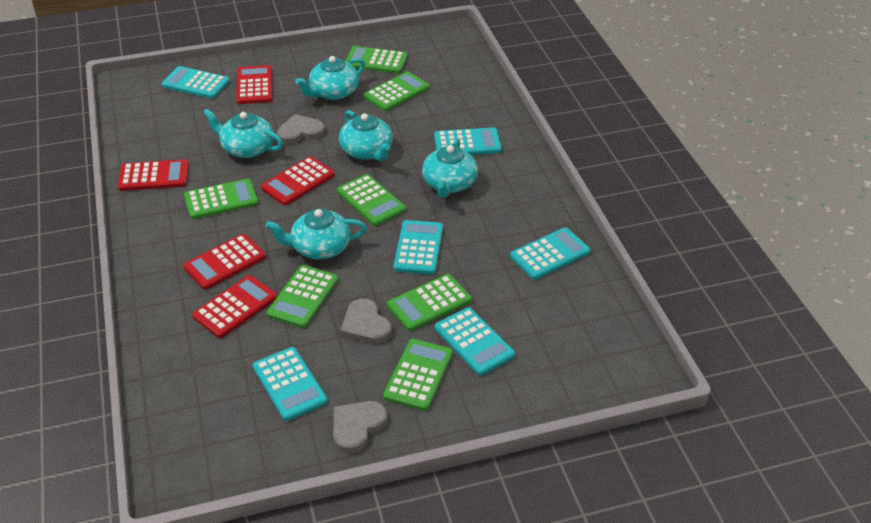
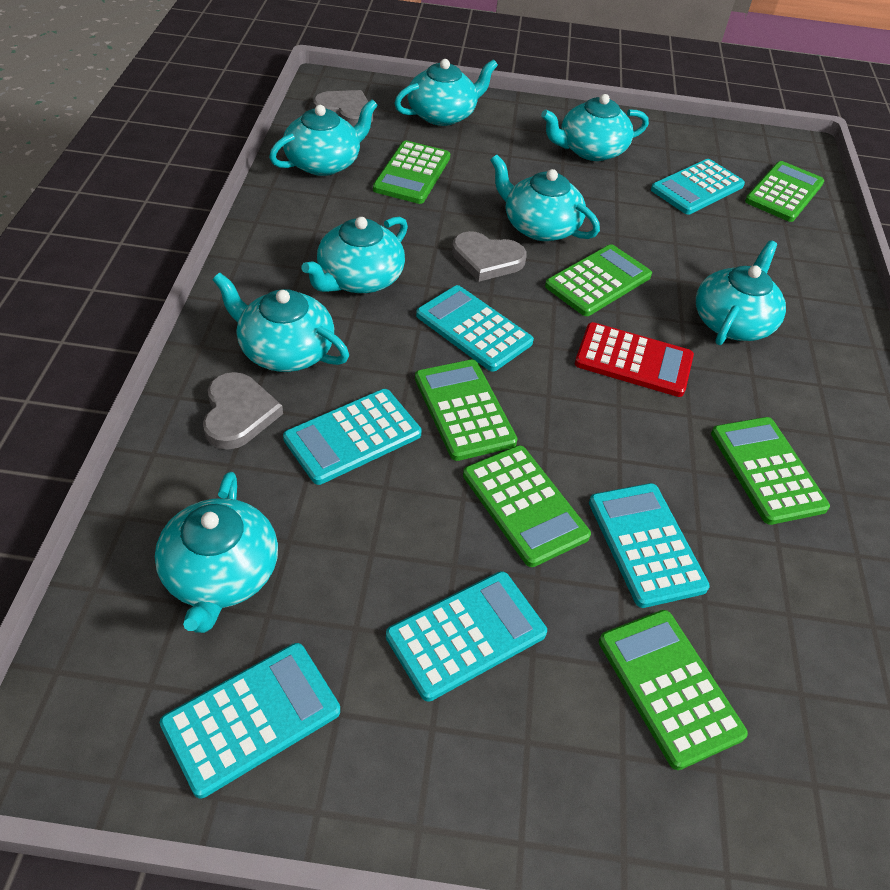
red calculator: [118,159,189,191] [183,234,266,290] [192,275,277,338] [236,65,272,104] [261,156,335,205] = 5 -> [575,322,694,397] = 1
turquoise teapot: [203,109,283,158] [266,209,367,259] [295,56,365,100] [339,110,393,161] [422,138,478,198] = 5 -> [155,472,278,633] [213,273,349,372] [269,99,378,176] [301,217,408,293] [394,59,498,126] [490,155,600,241] [541,94,649,161] [696,240,786,345] = 8

